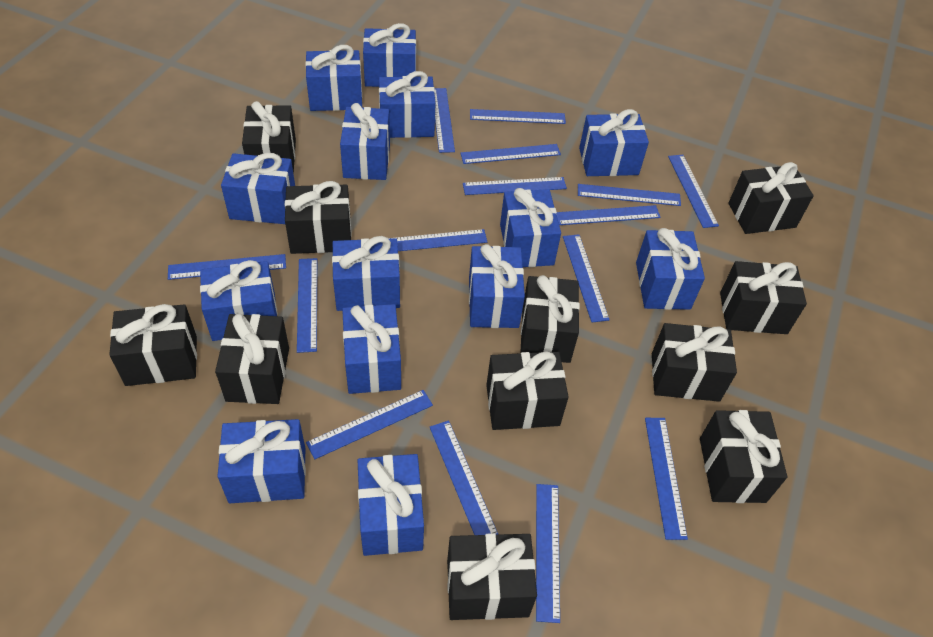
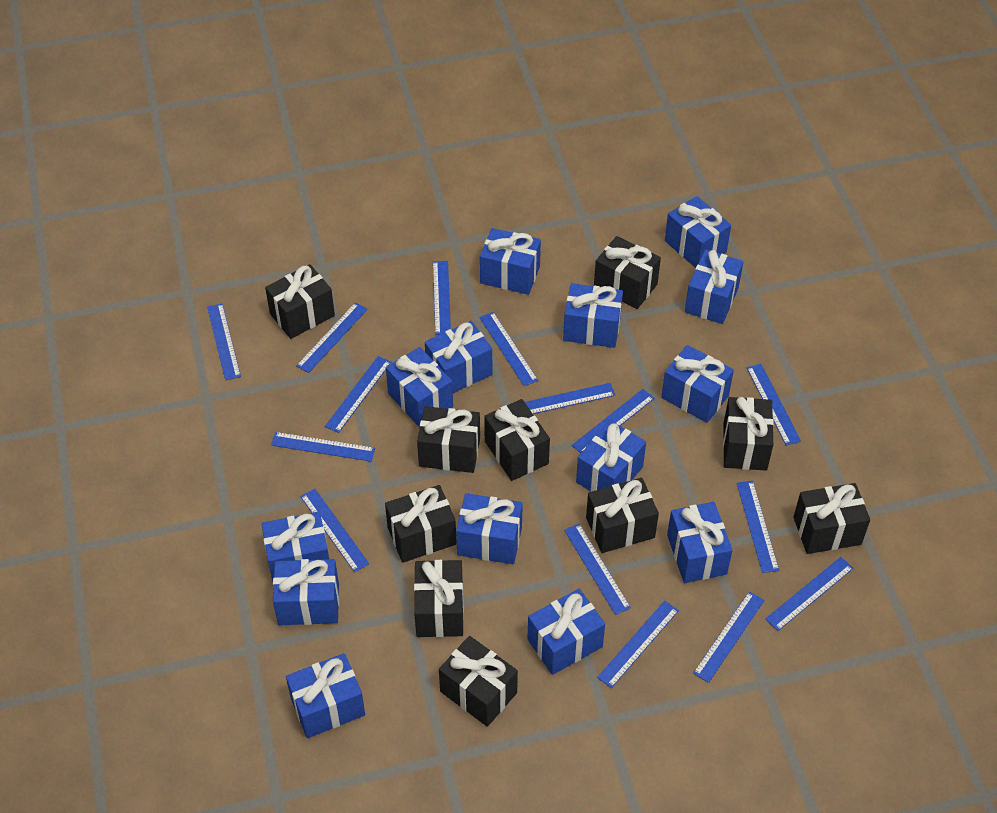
black gift: [109,304,197,386] [215,314,289,404] [242,101,296,174] [285,181,352,254] [447,533,537,620] [486,351,569,430] [520,275,580,363] [652,323,737,402] [700,410,787,503] [720,261,807,334] [728,162,814,234] = 11 -> [265,264,335,339] [385,485,457,563] [414,560,464,637] [417,406,480,473] [439,636,518,727] [484,399,550,481] [586,478,659,553] [594,236,661,309] [723,397,774,471] [793,483,870,554] = 10

